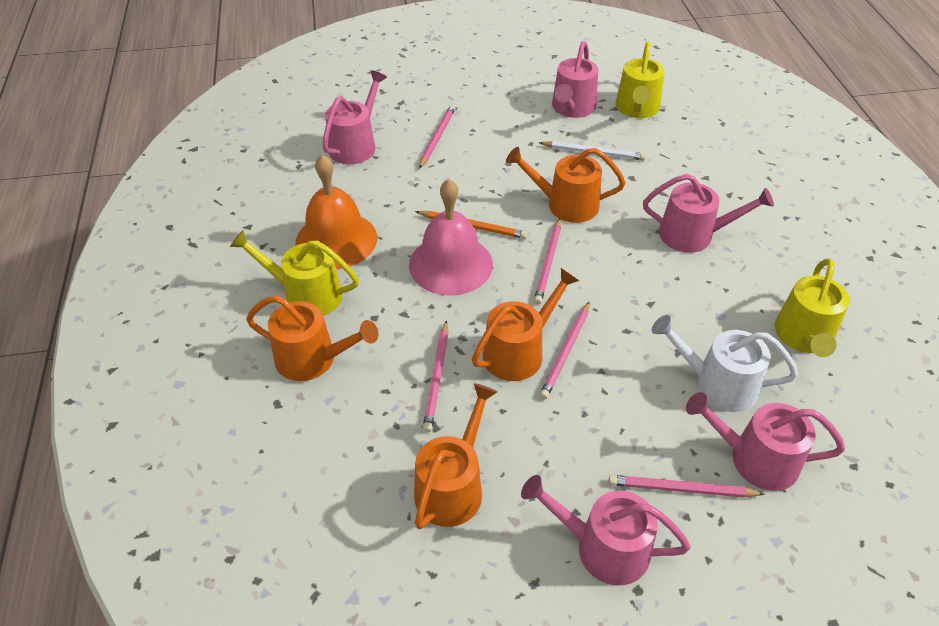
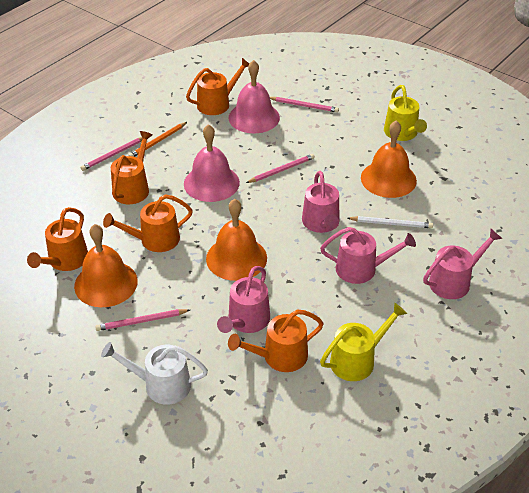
orange bell: [295,154,377,269] = 1 -> [74,224,138,307] [206,199,267,281] [361,120,417,198] = 3
orange watering can: [246,295,378,381] [414,383,497,529] [472,268,579,381] [506,147,625,223] = 4 -> [27,207,88,271] [103,194,193,252] [111,131,153,204] [186,58,249,115] [228,310,324,372] = 5
pink bell: [409,179,493,296] = 1 -> [184,124,240,202] [228,60,280,133] = 2
pink pencil: [419,105,456,169] [423,320,449,432] [534,218,561,304] [540,301,590,399] [609,475,764,498] = 5 -> [80,137,143,171] [95,309,190,331] [246,154,315,183] [270,97,339,113] = 4
pink watering can: [322,70,387,164] [521,475,691,585] [552,41,598,118] [643,174,774,253] [686,392,845,491] = 5 -> [217,266,270,333] [302,171,339,233] [320,227,416,284] [423,229,502,299] = 4
yellow watering can: [230,230,359,316] [615,41,665,118] [775,259,850,357] = 3 -> [320,303,407,381] [384,85,427,141] = 2

